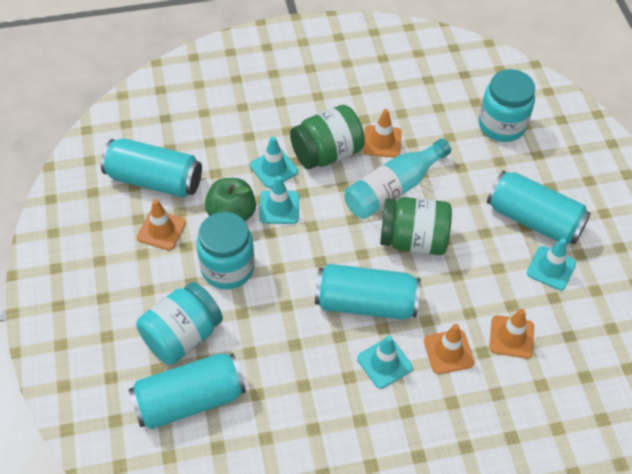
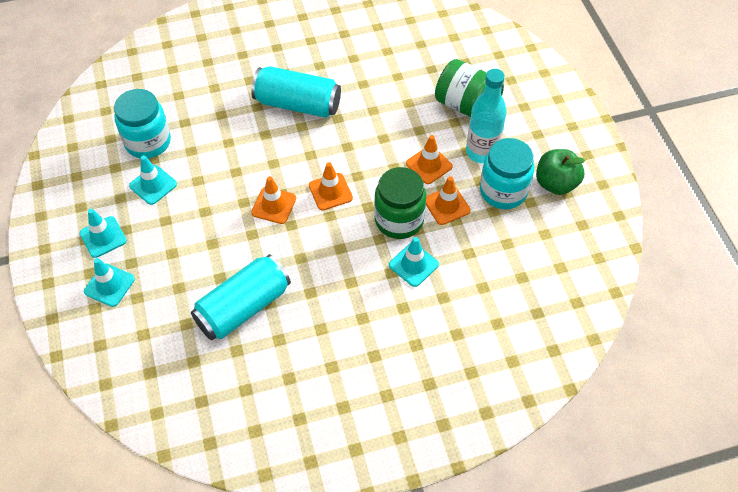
turquoise can: [101,138,202,197] [129,353,246,429] [315,264,421,320] [487,171,591,244] = 4 -> [191,254,291,340] [251,66,341,118] = 2
turquoise jar: [136,282,223,365] [197,212,254,289] [479,69,535,142] = 3 -> [114,89,171,158] [480,138,534,209] = 2

